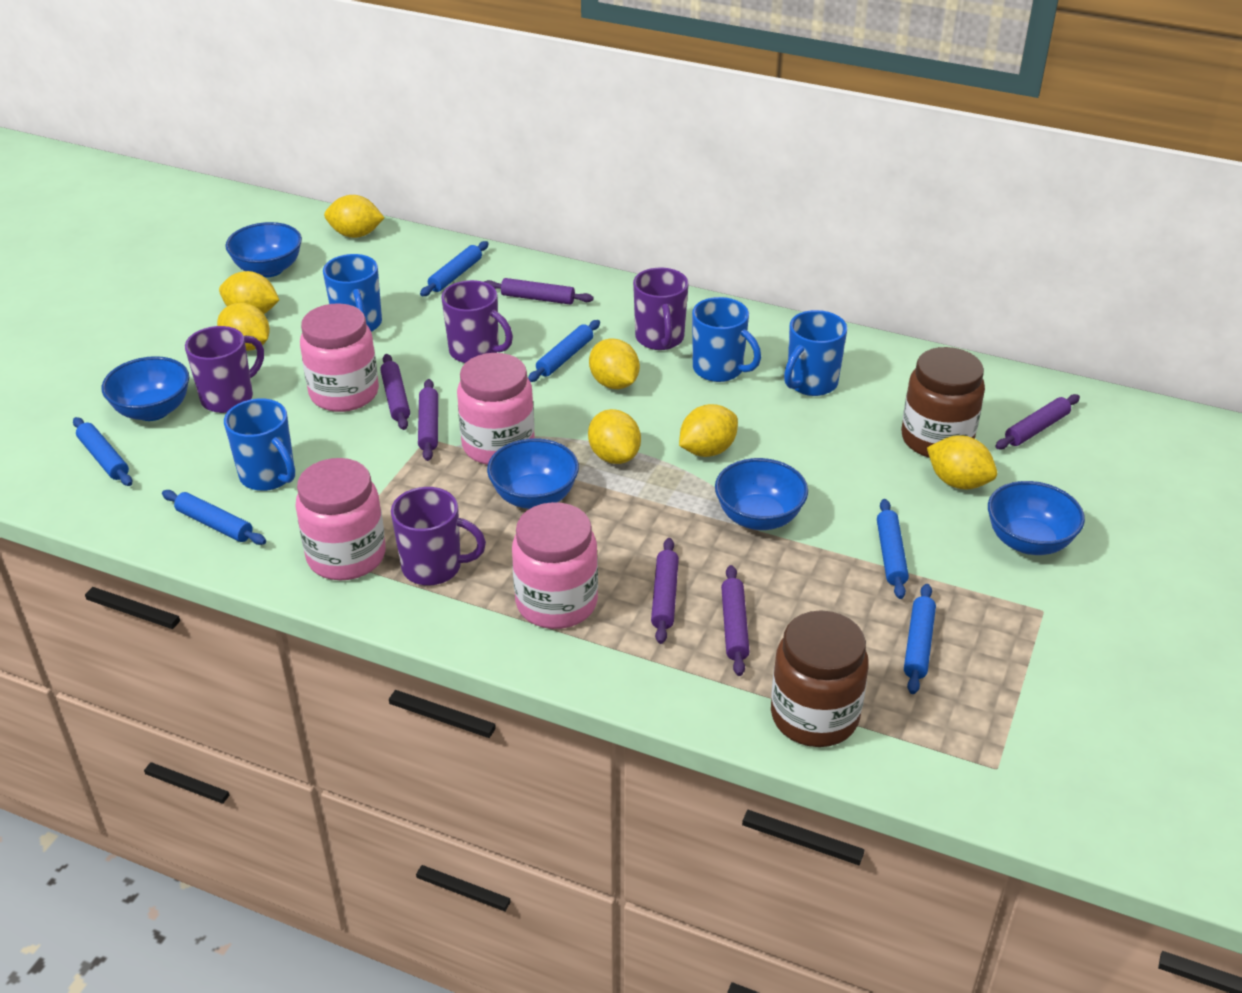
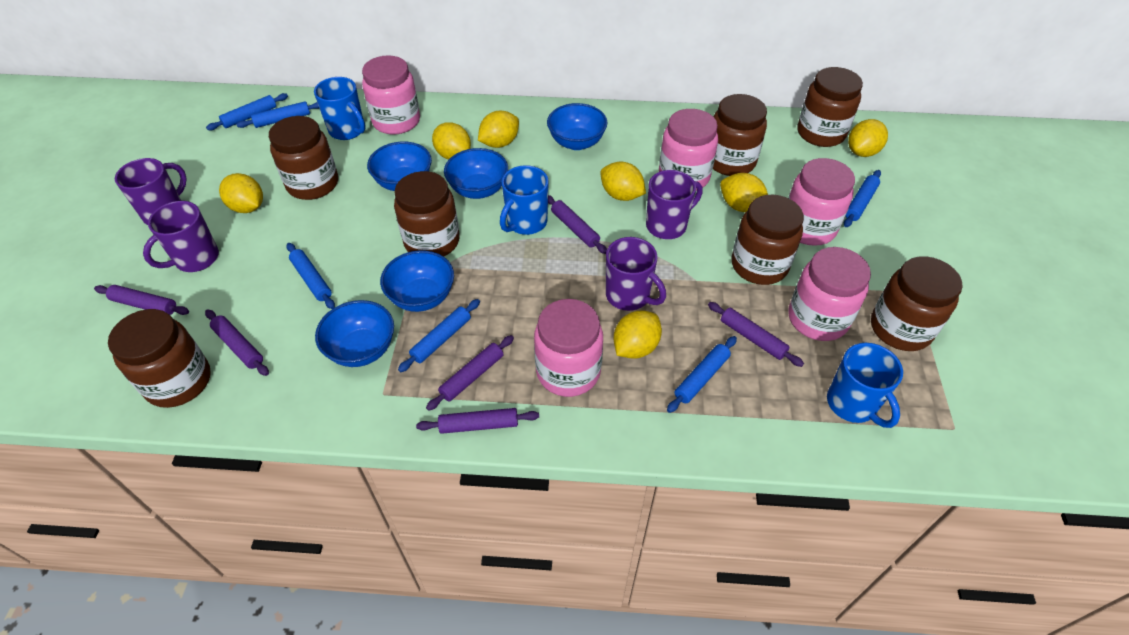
blue mug: [224,399,295,491] [323,254,382,332] [692,297,761,382] [784,310,847,396] = 4 -> [314,77,365,140] [500,165,549,235] [827,343,903,428] = 3
brown jar: [771,610,869,747] [901,347,985,458] = 2 -> [108,309,211,408] [269,116,338,200] [394,171,460,257] [713,94,767,176] [731,195,804,285] [797,67,863,147] [871,256,963,351] = 7
pink jar: [295,458,386,580] [300,303,379,412] [457,353,535,465] [512,502,598,629] = 4 -> [362,55,420,135] [534,299,603,397] [659,109,718,191] [788,158,855,246] [788,247,871,341] = 5

